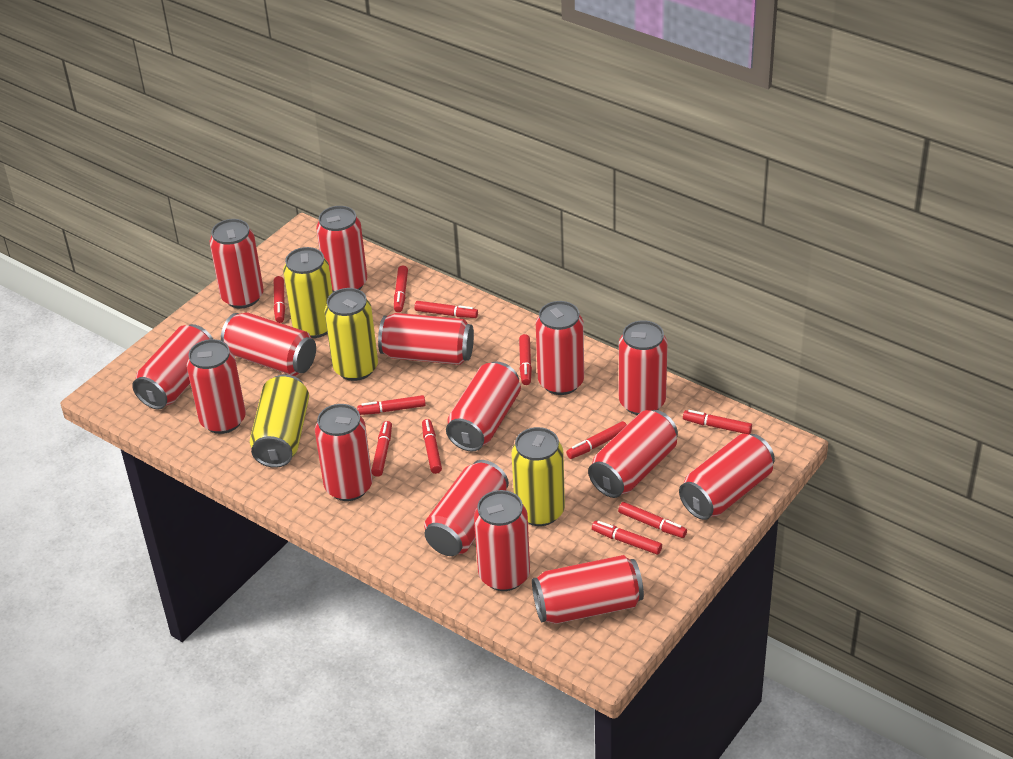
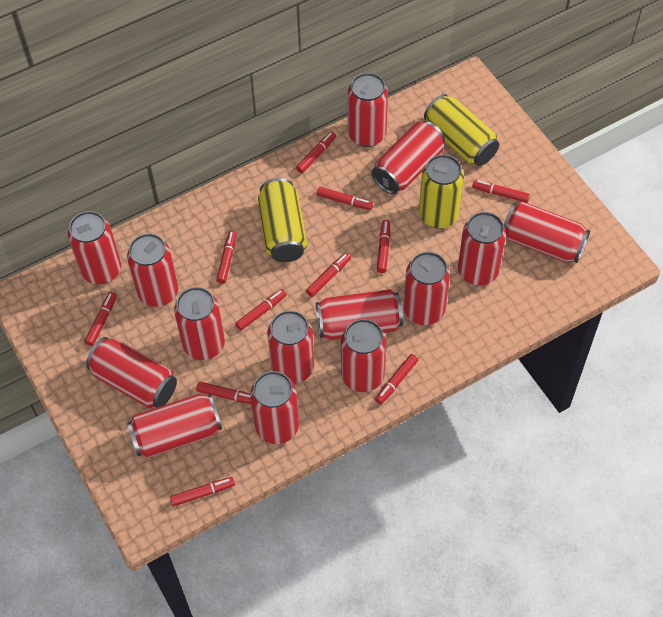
red can: [132,324,213,410] [187,339,246,434] [210,219,264,308] [221,313,316,376] [315,404,373,501] [316,206,367,292] [378,313,474,365] [424,460,509,556] [446,362,521,452] [474,490,530,591] [532,555,644,624] [536,301,584,395] [588,410,678,498] [619,320,668,415] [679,434,775,520] = 15 -> [68,211,121,284] [86,337,177,409] [127,233,178,307] [127,394,222,458] [174,287,225,360] [250,371,299,444] [267,310,314,384] [316,289,403,340] [341,319,386,392] [348,73,388,147] [372,121,445,194] [403,252,450,325] [458,212,506,286] [504,201,590,263] = 14
yellow can: [250,374,309,468] [283,247,333,338] [324,288,378,381] [512,427,565,526] = 4 -> [258,178,307,262] [419,155,464,229] [424,94,499,166] = 3

